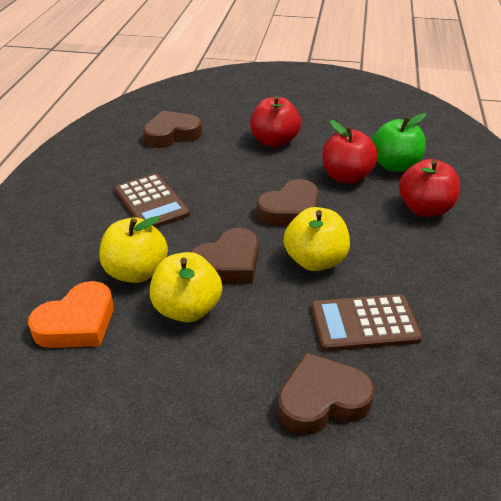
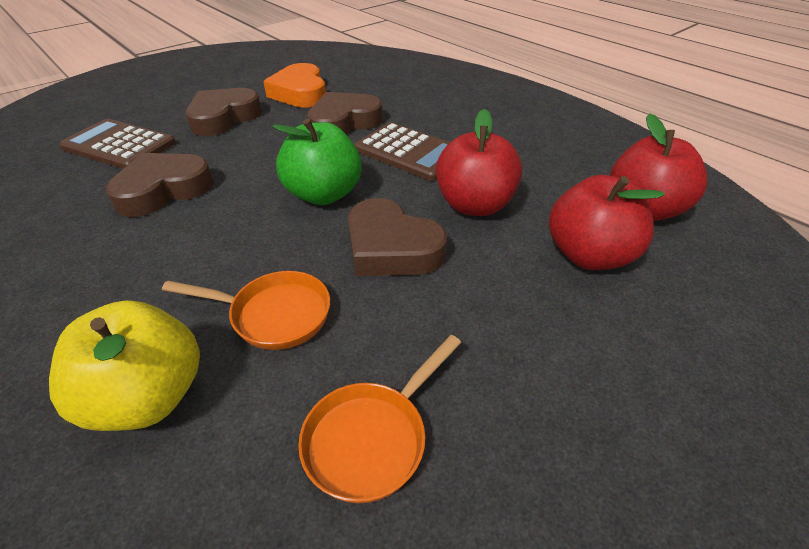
orange pan: none = 0 -> [162,271,330,350] [298,335,461,504] = 2
yellow apple: [100,216,168,283] [150,252,222,322] [284,207,350,271] = 3 -> [49,300,200,431] = 1

